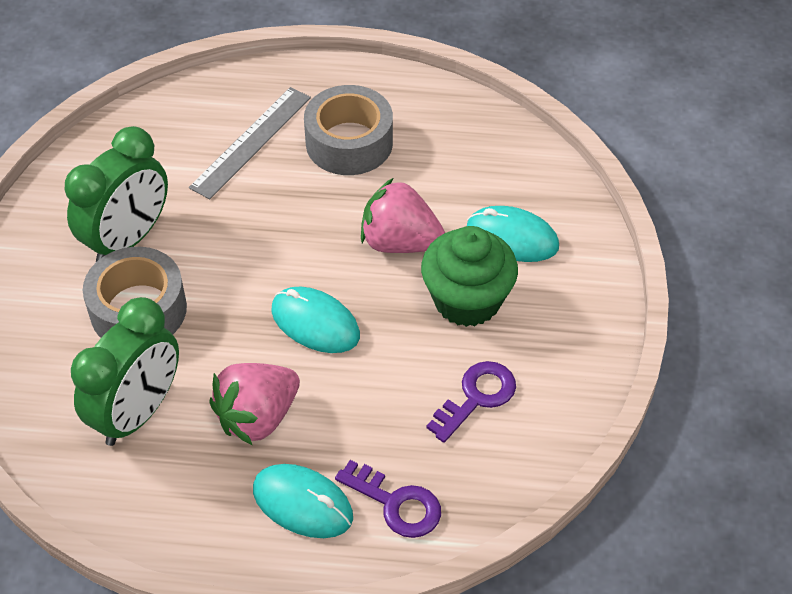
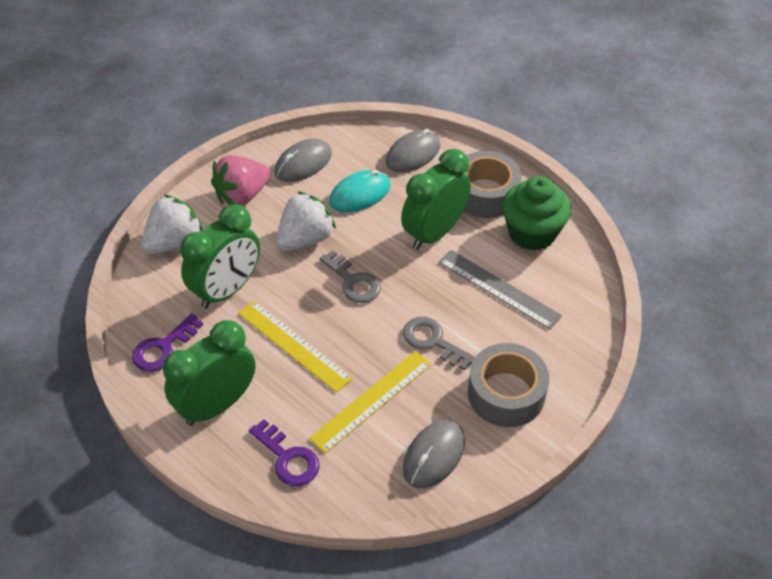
green clock: [65,126,168,262] [71,297,179,446] = 2 -> [163,320,256,426] [180,204,260,309] [401,149,471,250] = 3
grey key: none = 0 -> [320,250,381,303] [403,317,475,371] = 2
grey mouse: none = 0 -> [275,139,332,182] [385,129,440,172] [403,420,465,488] = 3
pink strawberry: [209,363,300,445] [361,178,445,253] = 2 -> [211,155,271,206] = 1
turquoise mouse: [253,464,353,538] [271,287,360,353] [467,206,559,262] = 3 -> [329,170,391,212] = 1
white strawberry: none = 0 -> [142,194,203,254] [276,191,336,251] = 2
yellow ruler: none = 0 -> [238,301,353,393] [309,351,432,454] = 2

